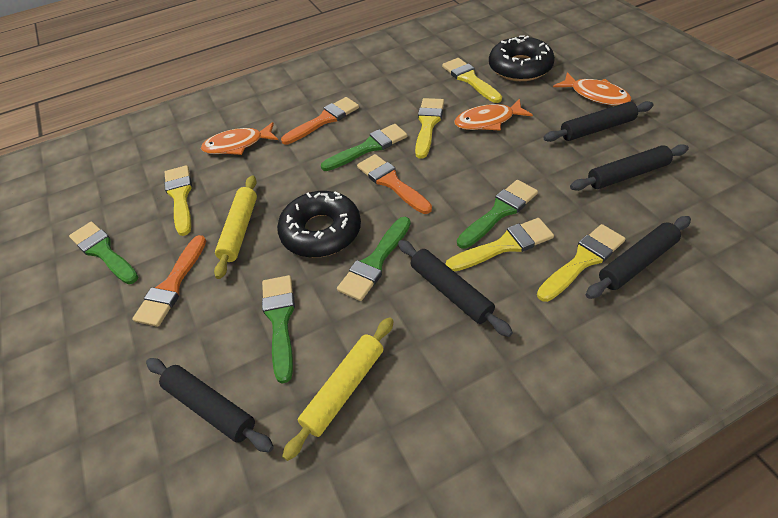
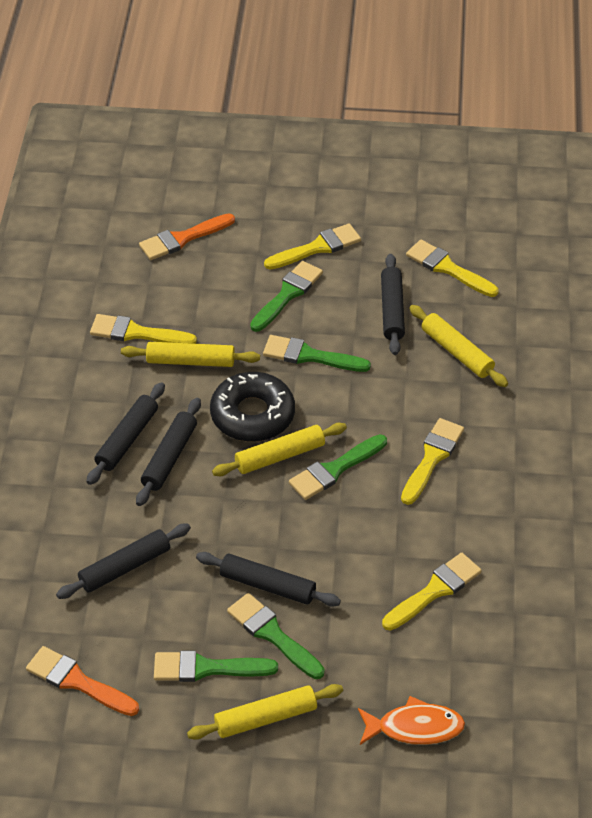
black donut: [277,191,361,258] [489,35,555,81] = 2 -> [210,372,295,442] = 1
orange brush: [132,235,206,327] [281,97,359,145] [357,154,432,214] = 3 -> [26,646,139,716] [139,214,235,260] = 2
orange fish: [201,122,278,155] [454,99,533,131] [553,72,632,106] = 3 -> [358,696,465,745] = 1
yellow rolling pin: [214,175,257,279] [282,317,394,461] = 2 -> [121,342,260,367] [187,684,343,740] [212,423,347,476] [409,305,508,387] = 4

